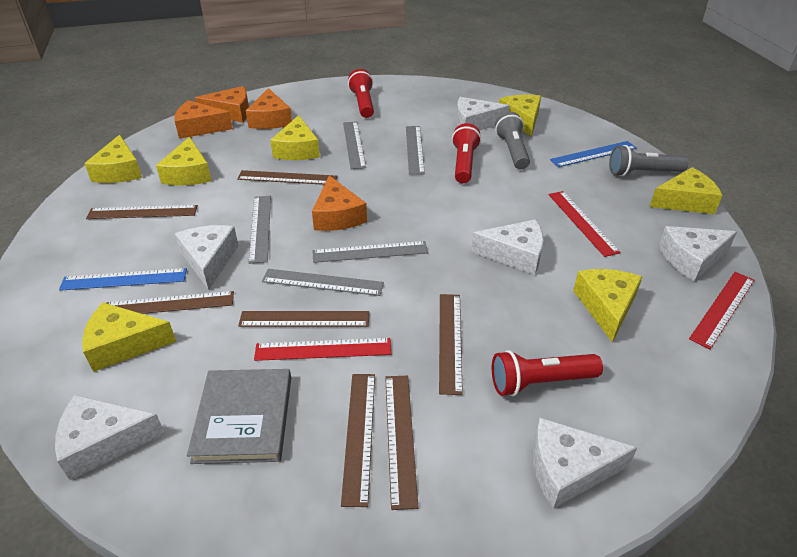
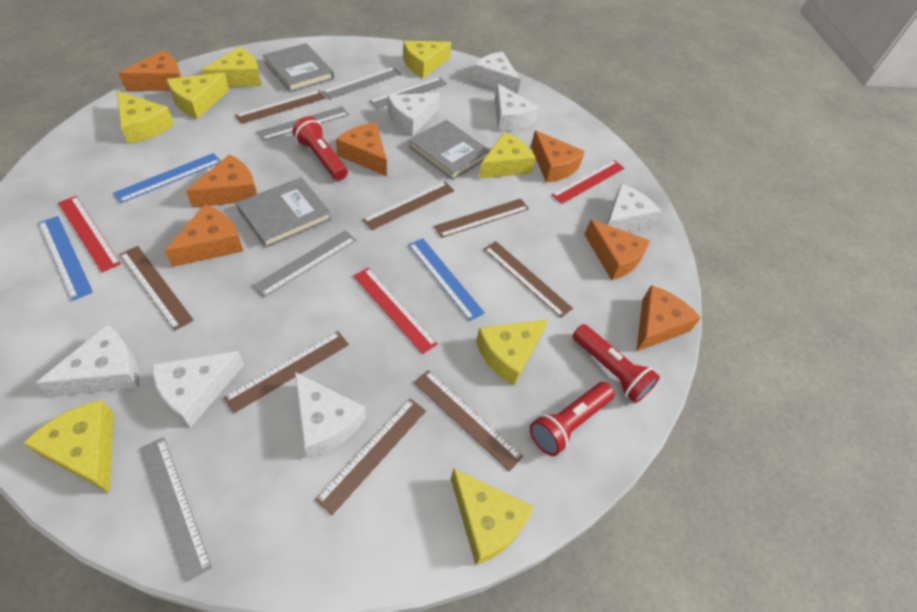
blue ruler: [59,268,187,291] [550,141,637,167] = 2 -> [38,216,93,301] [113,153,221,203] [408,238,485,321] = 3
brown ruler: [86,205,198,219] [106,291,234,314] [237,170,337,185] [238,311,369,327] [341,374,375,507] [385,375,419,510] [439,294,463,395] = 7 -> [119,246,194,330] [223,331,349,413] [235,90,326,124] [315,398,426,515] [362,181,454,230] [414,370,523,471] [434,199,529,238] [484,241,573,318] = 8
grey book: [187,369,291,464] = 1 -> [236,177,332,248] [263,43,334,92] [409,120,490,180] = 3
grey flashlight: [495,112,530,170] [609,145,688,176] = 2 -> none = 0
orange cheese: [174,100,233,139] [195,86,249,123] [246,88,292,129] [312,176,367,231] = 4 -> [118,50,181,91] [164,204,243,267] [186,154,257,208] [336,123,387,176] [531,130,585,183] [584,219,650,280] [636,285,701,352] = 7
white cheese: [55,395,165,480] [175,225,238,290] [456,97,510,131] [471,219,544,275] [533,418,637,509] [659,226,737,281] = 6 -> [36,324,139,397] [152,351,244,428] [295,372,366,458] [388,93,440,136] [472,52,521,94] [495,84,539,131] [606,184,661,232] = 7
yellow cheese: [82,302,176,372] [84,135,142,183] [156,137,212,186] [270,115,320,160] [499,95,541,137] [573,269,642,342] [649,167,723,214] = 7 -> [23,400,114,493] [117,91,174,144] [167,73,229,119] [202,47,261,87] [403,41,451,78] [451,468,534,565] [476,319,548,386] [479,132,536,179] = 8

